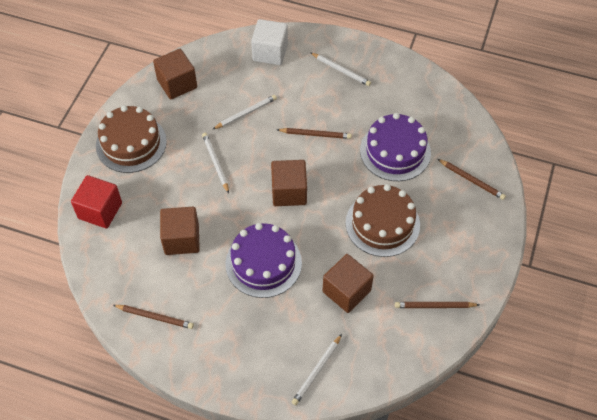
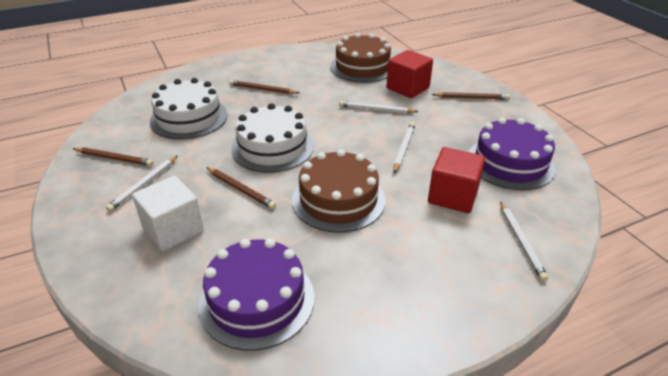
brown cube: [153,49,197,99] [160,207,200,255] [271,160,307,206] [322,254,374,313] = 4 -> none = 0
red cube: [71,175,122,228] = 1 -> [386,50,433,98] [428,147,485,213] = 2
white cake: none = 0 -> [150,78,227,140] [231,103,314,173] = 2

